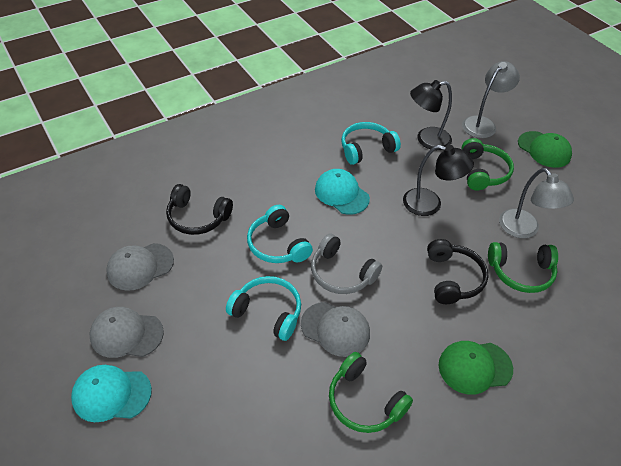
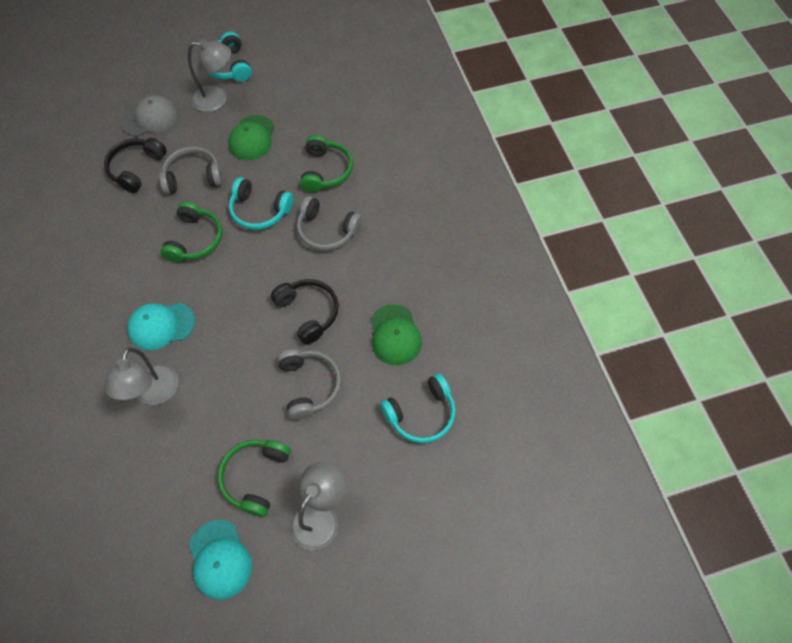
black lamp: [403,145,474,216] [410,80,452,150] = 2 -> none = 0
grey cap: [90,307,164,358] [106,243,174,291] [301,302,370,357] = 3 -> [121,95,178,137] = 1
grey headphones: [311,233,382,294] = 1 -> [159,146,223,194] [277,349,341,420] [297,196,362,251] = 3
grey lamp: [462,61,520,138] [499,168,574,238] = 2 -> [104,347,178,405] [188,39,231,112] [290,462,346,550] = 3

